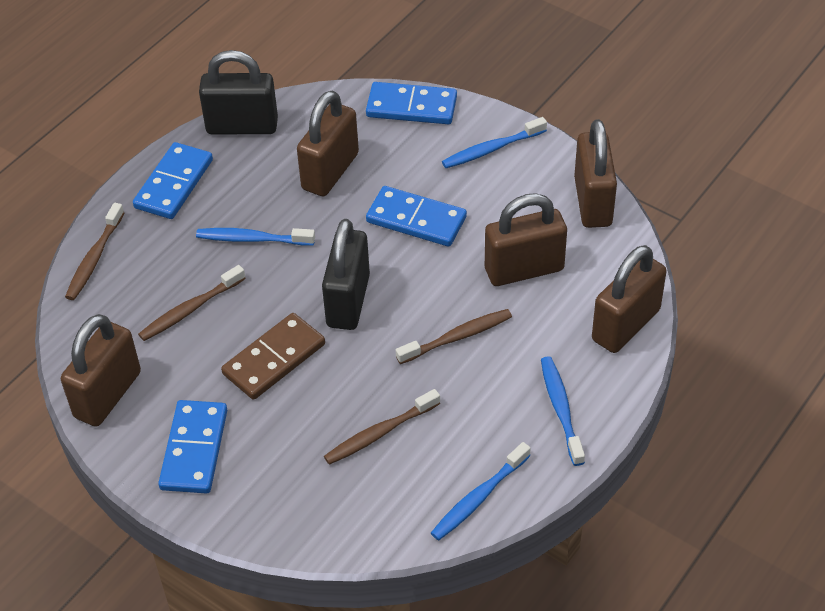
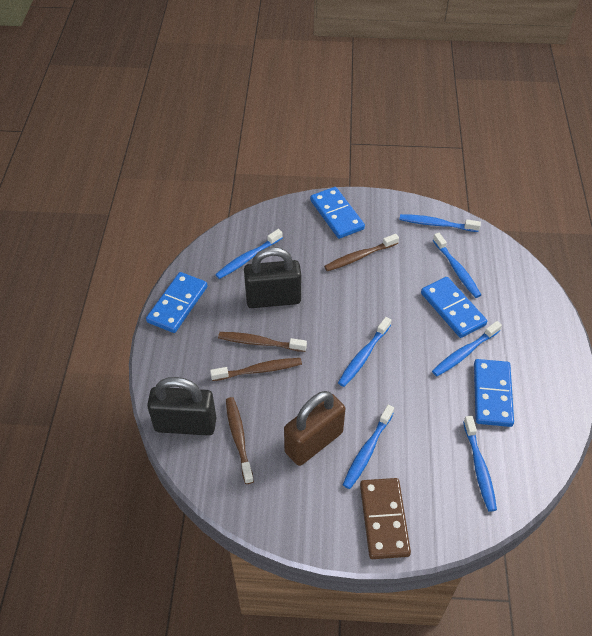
blue toothbrush: [196,228,315,246] [431,442,531,541] [442,117,547,168] [541,356,585,466] = 4 -> [215,229,283,279] [338,317,391,387] [343,405,394,489] [400,214,481,232] [432,321,502,376] [433,233,481,298] [463,416,497,512] = 7
brown padlock: [61,314,141,427] [297,91,359,196] [485,193,567,286] [574,119,617,228] [592,245,667,353] = 5 -> [284,391,345,466] = 1

